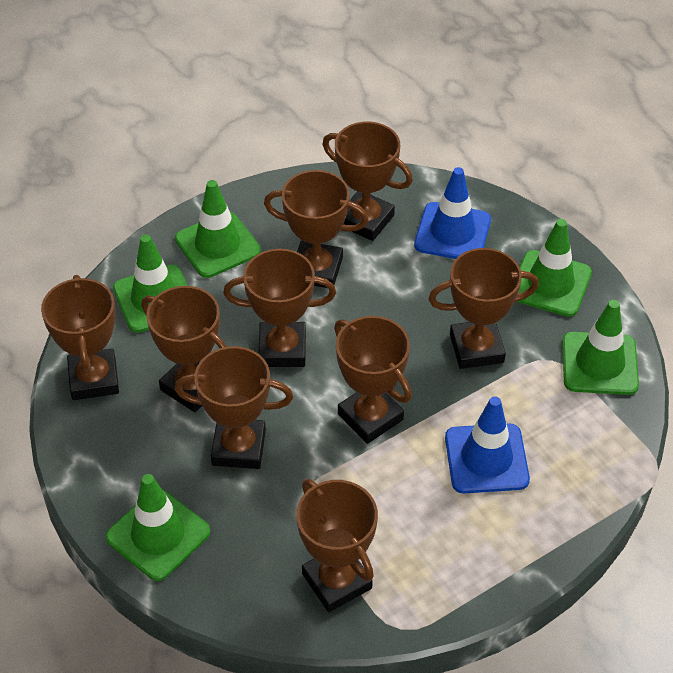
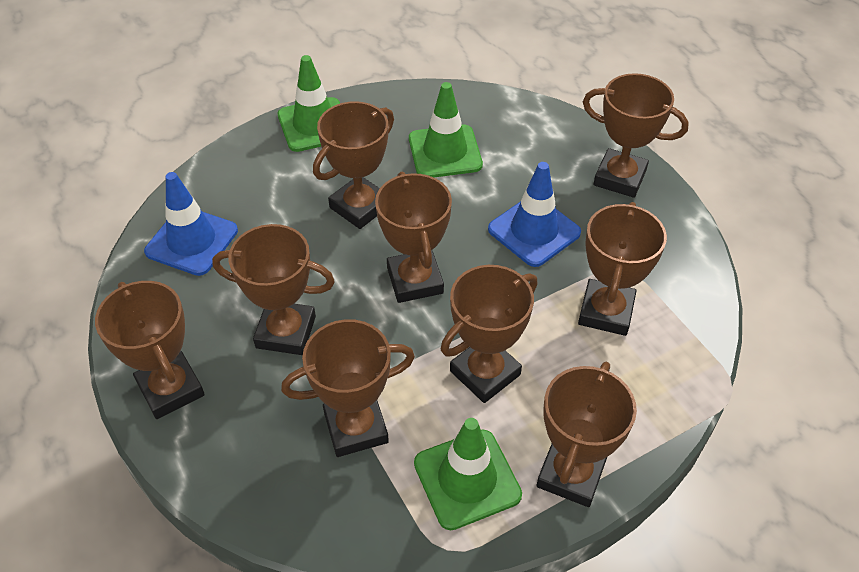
green traffic cone: [106,474,210,581] [113,234,188,333] [175,180,261,278] [517,219,592,317] [562,300,639,395] = 5 -> [278,55,340,152] [409,82,483,177] [414,418,522,530] = 3

